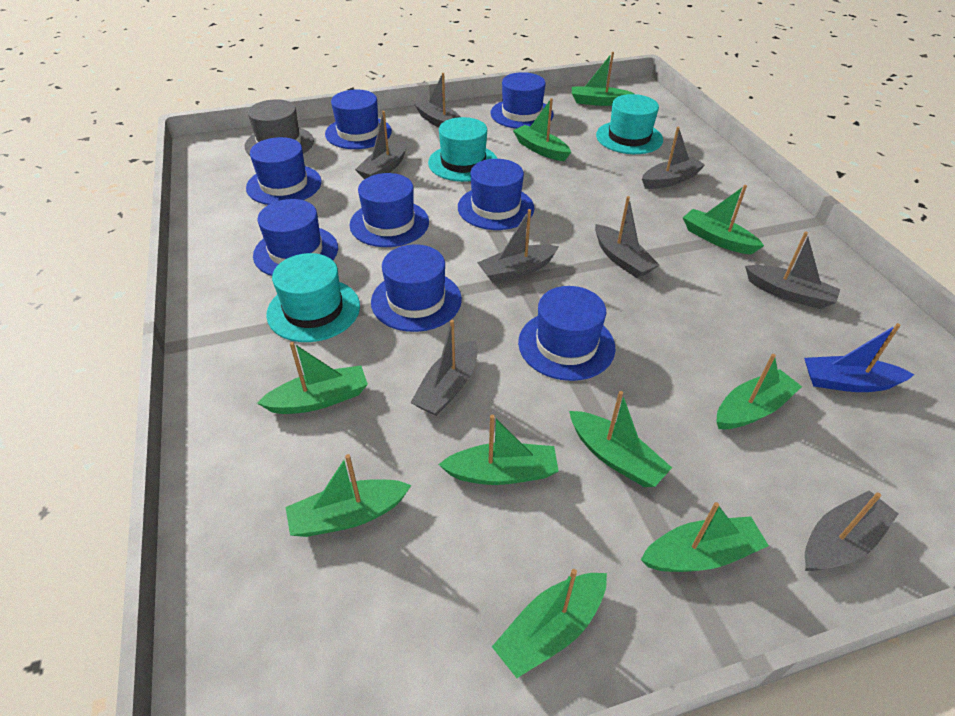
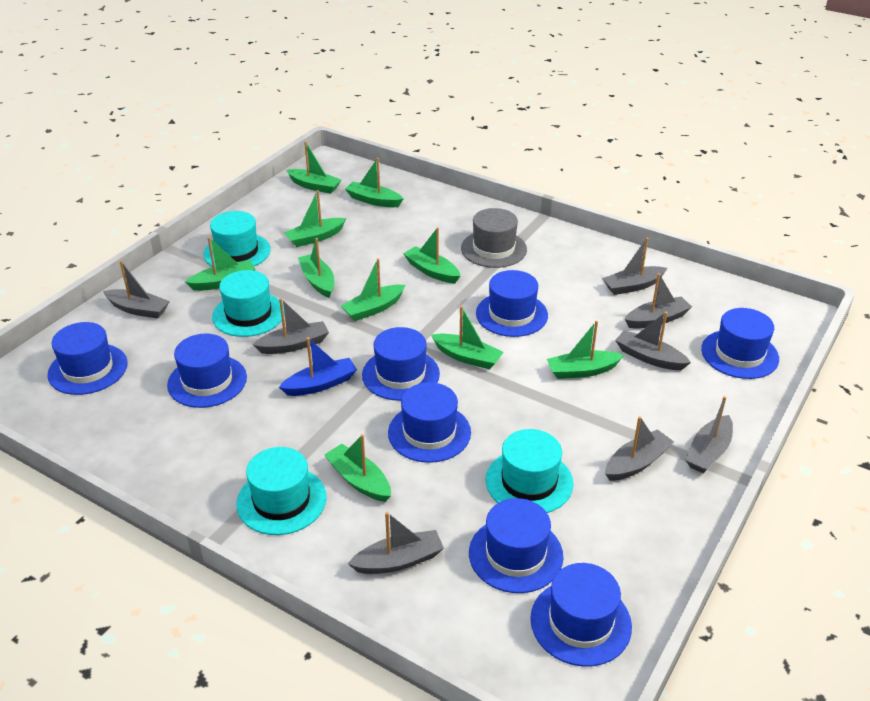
turquoise hat: [266,253,360,342] [428,117,498,182] [596,94,663,154] = 3 -> [203,211,271,267] [212,270,285,337] [236,447,327,535] [486,429,574,513] = 4

